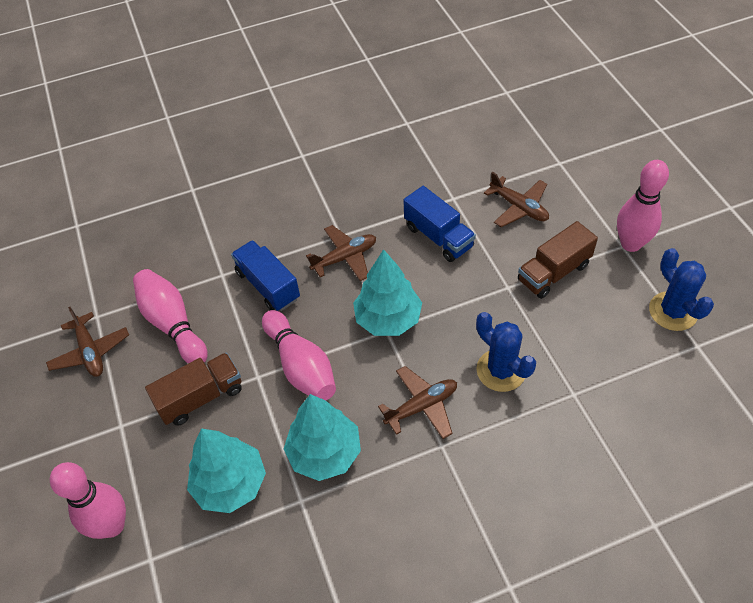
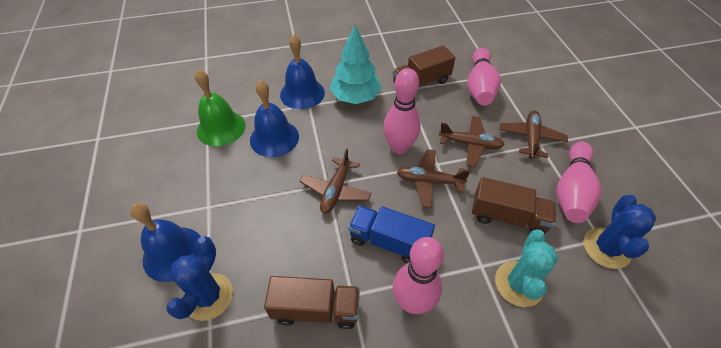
blue bell: none = 0 -> [130,203,201,282] [250,80,299,157] [280,34,325,109] = 3
blue truck: [231,240,300,311] [404,186,476,262] = 2 -> [348,205,435,263] = 1
brown truck: [145,353,242,426] [518,221,598,299] = 2 -> [264,276,360,329] [393,45,456,87] [472,177,556,234] = 3
green bell: none = 0 -> [195,70,245,146] = 1
turquoise cactus: none = 0 -> [495,230,558,307] = 1
turquoise tree: [187,428,266,513] [284,394,361,481] [353,249,422,336] = 3 -> [330,25,382,104] = 1

